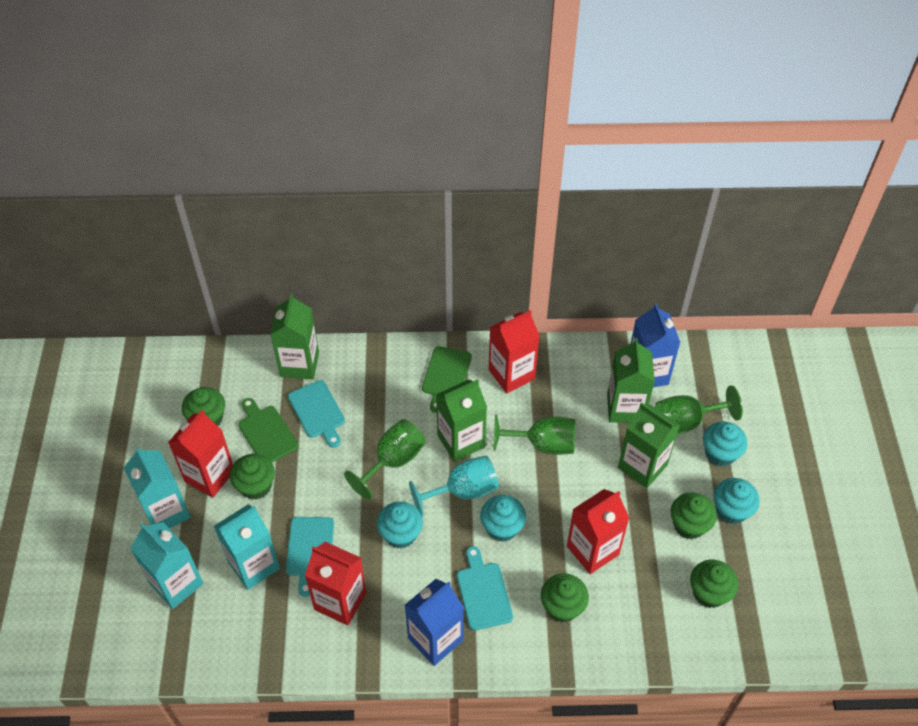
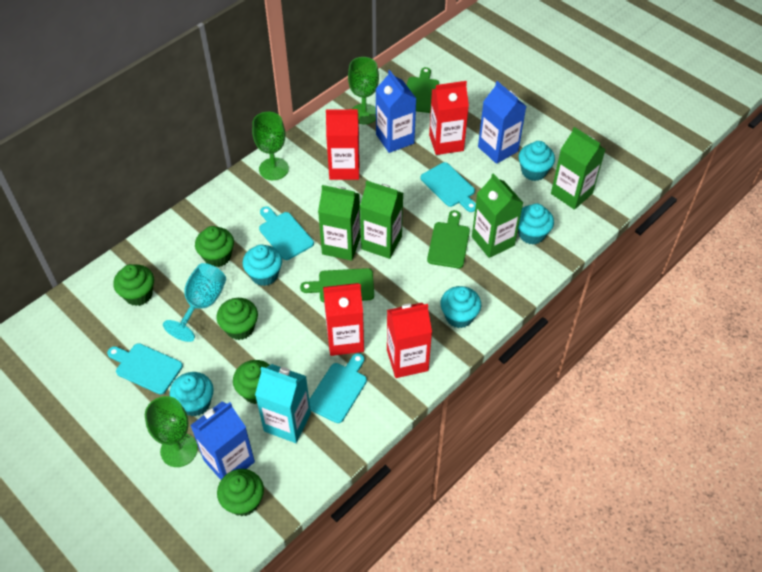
blue carton: [405,579,464,666] [631,303,681,387] = 2 -> [190,402,255,480] [376,70,417,153] [478,81,527,164] = 3
green cutting board: [238,398,299,462] [422,346,472,413] = 2 -> [300,268,374,303] [407,67,439,113] [427,210,470,268] = 3
turquoise carton: [124,447,191,528] [130,522,203,609] [214,504,280,590] = 3 -> [255,364,311,443] = 1
turquoise cupcake: [377,501,423,549] [480,495,526,542] [703,421,747,467] [714,478,760,524] = 4 -> [169,372,214,417] [242,244,282,286] [440,286,481,328] [518,203,554,245] [519,141,555,181] = 5
turquoise cutting board: [286,517,334,597] [288,380,345,448] [457,546,513,630] = 3 -> [107,343,183,394] [259,206,314,260] [309,353,367,423] [421,162,476,212] = 4

